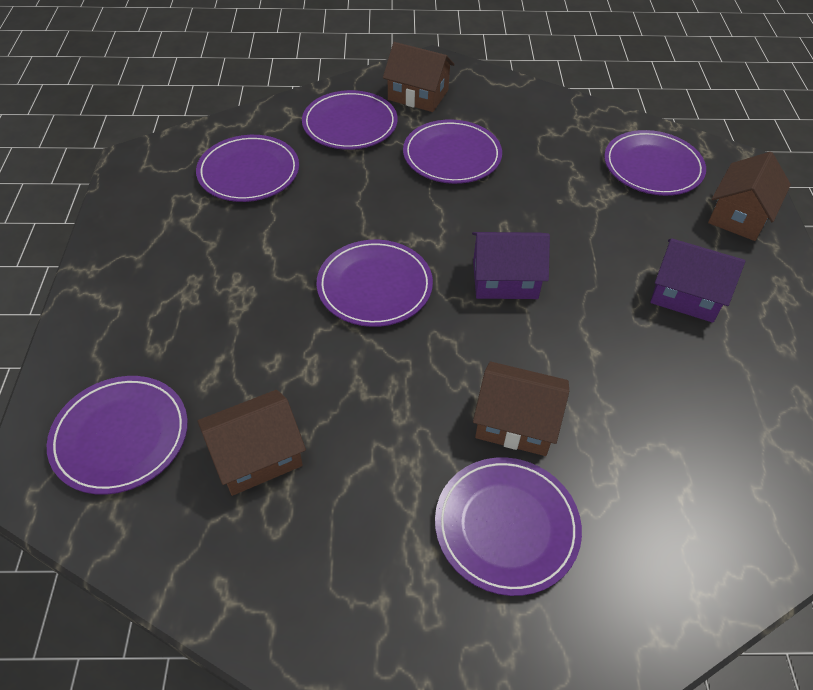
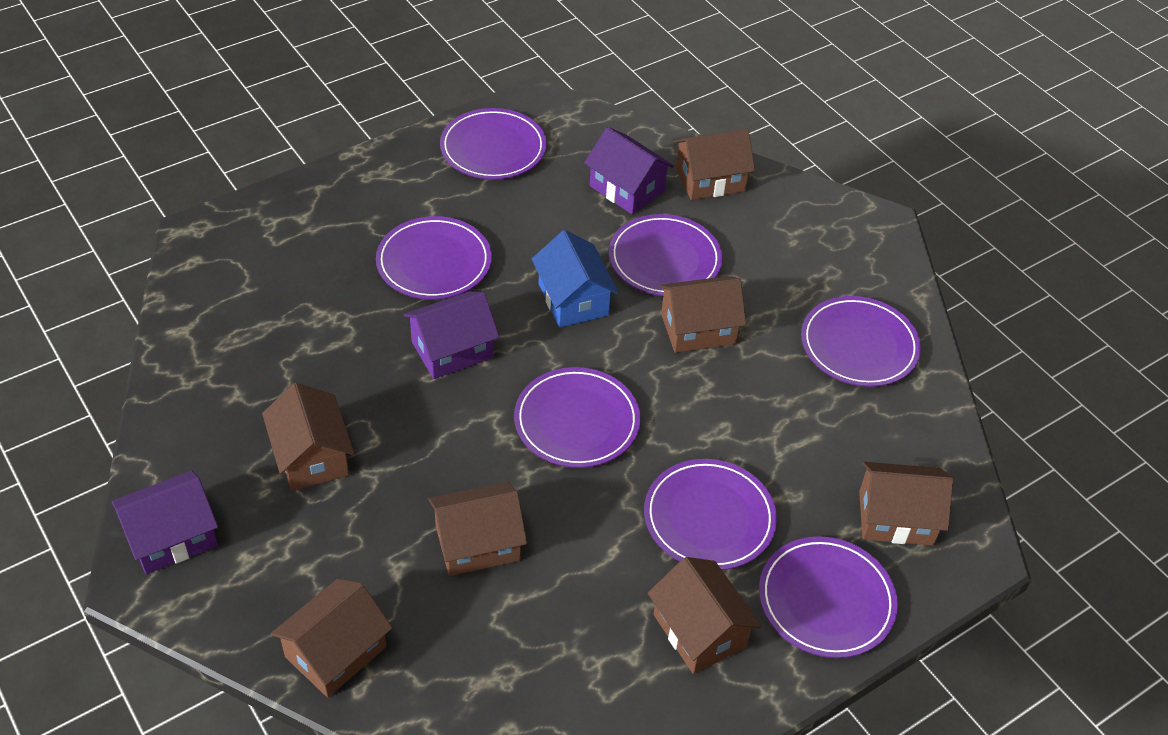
blue house: none = 0 -> [532,230,619,328] = 1
brown house: [197,390,306,496] [383,42,455,112] [473,362,569,456] [708,152,791,241] = 4 -> [262,383,354,491] [271,579,393,698] [428,482,527,576] [648,557,761,674] [659,276,746,353] [674,129,755,200] [859,462,953,545] = 7
purple house: [472,232,550,299] [650,238,745,323] = 2 -> [112,470,218,574] [404,291,500,379] [584,127,674,215] = 3

